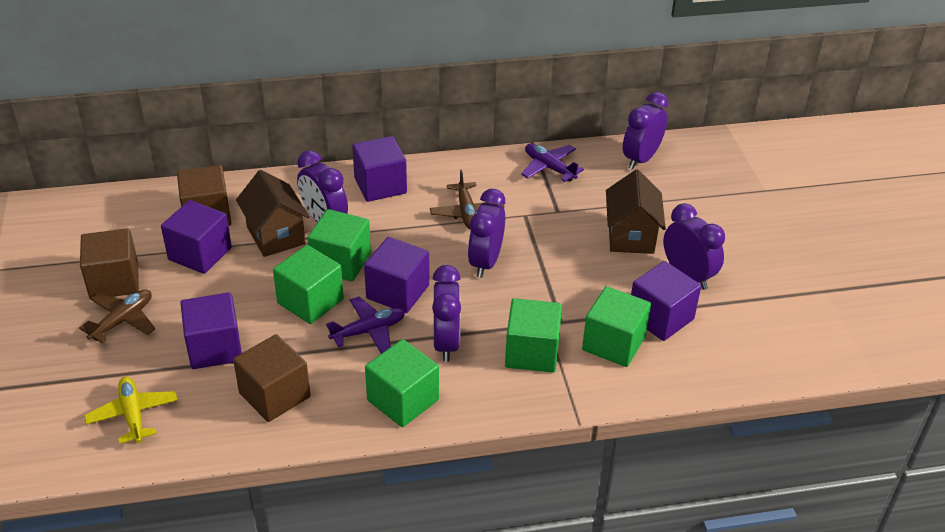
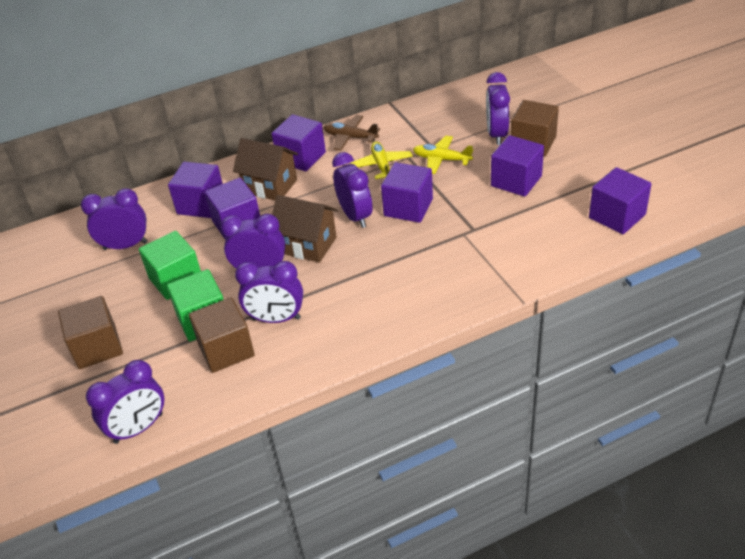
brown plane: [79,290,155,343] [430,170,505,230] = 2 -> [323,115,380,151] = 1
green cube: [273,245,344,324] [308,209,371,281] [365,339,439,427] [505,298,562,373] [582,286,651,367] = 5 -> [139,231,201,300] [167,269,224,342] = 2
purple clock: [297,150,348,222] [432,265,461,362] [468,189,505,278] [623,92,669,170] [663,203,725,290] = 5 -> [81,188,147,250] [86,360,164,444] [221,214,285,269] [235,261,303,323] [332,152,373,228] [486,72,510,145] = 6
purple cube: [161,200,232,274] [180,292,242,369] [352,136,407,202] [364,237,429,313] [631,261,701,341] = 5 -> [168,162,223,218] [205,178,260,240] [272,114,326,171] [381,162,433,223] [491,135,544,197] [589,167,652,234] = 6
purple plane: [326,297,405,354] [521,144,584,182] = 2 -> none = 0
yellow plane: [84,376,178,444] = 1 -> [350,141,413,179] [413,136,474,174] = 2

